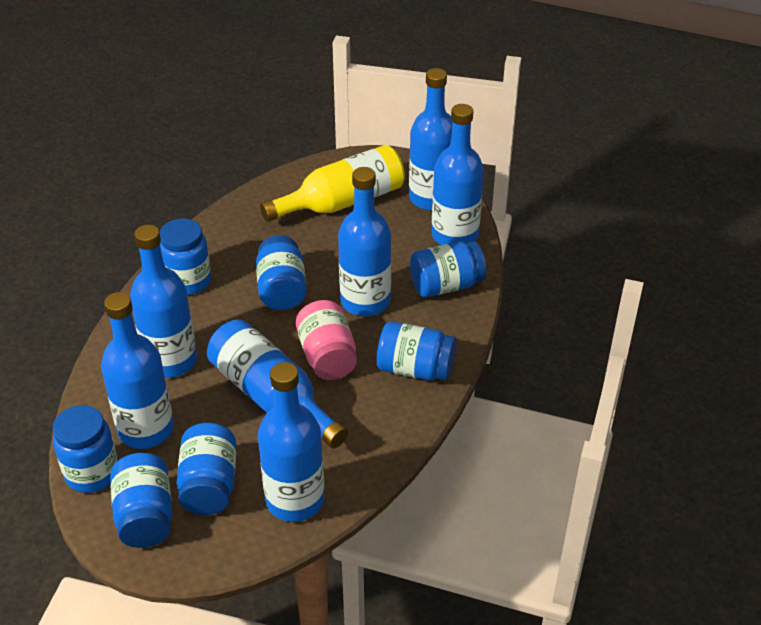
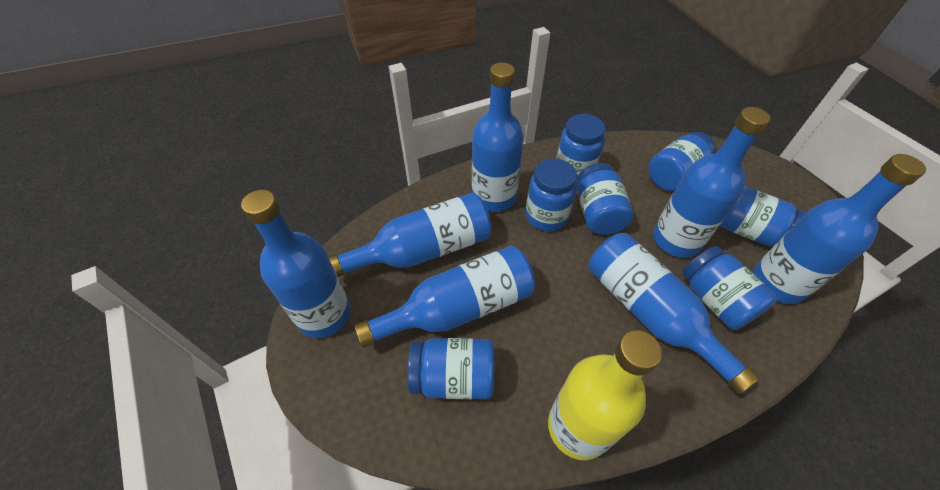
pink jar: [296,300,357,380] = 1 -> none = 0

